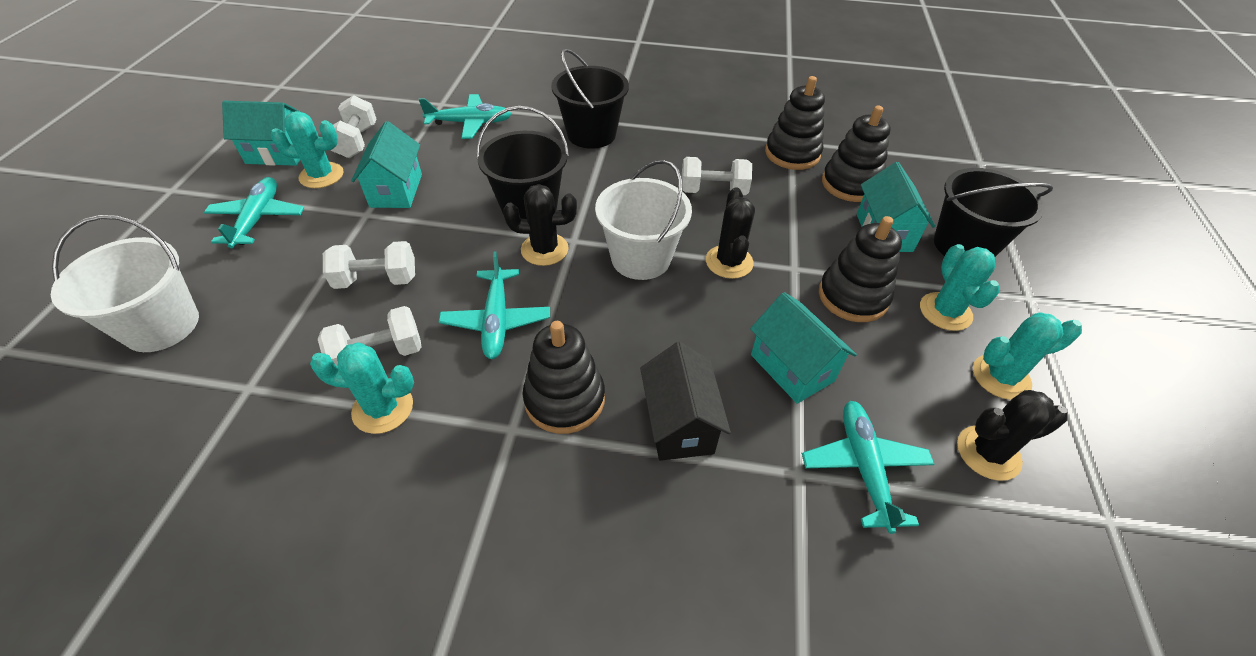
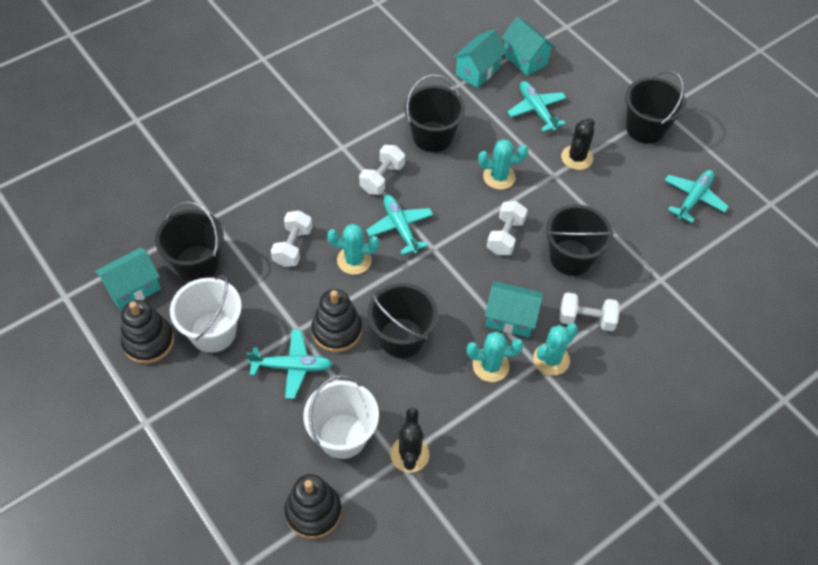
black bucket: [476,106,569,219] [551,48,629,149] [934,168,1053,257] = 3 -> [155,201,224,282] [367,283,438,358] [404,75,465,152] [545,204,614,276] [625,70,686,144] = 5
black cactus: [503,184,577,266] [706,187,755,279] [957,390,1068,481] = 3 -> [390,408,429,473] [561,118,594,170] = 2
black house: [640,342,731,461] = 1 -> none = 0
black stacking toy: [523,321,605,434] [765,76,825,170] [819,216,902,322] [822,105,891,202] = 4 -> [121,300,174,364] [285,474,342,539] [311,289,362,352] = 3

